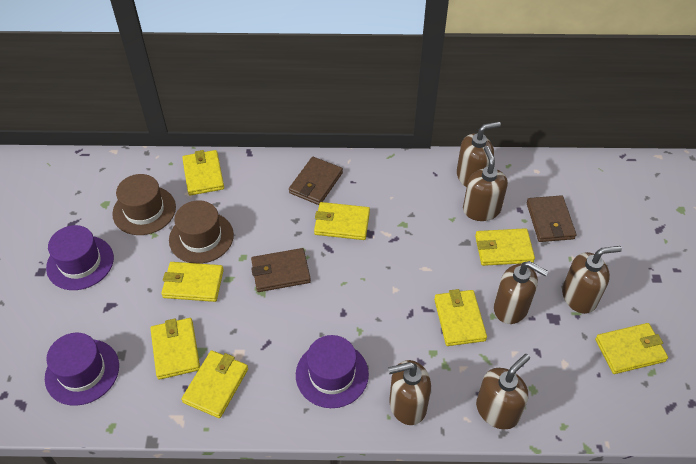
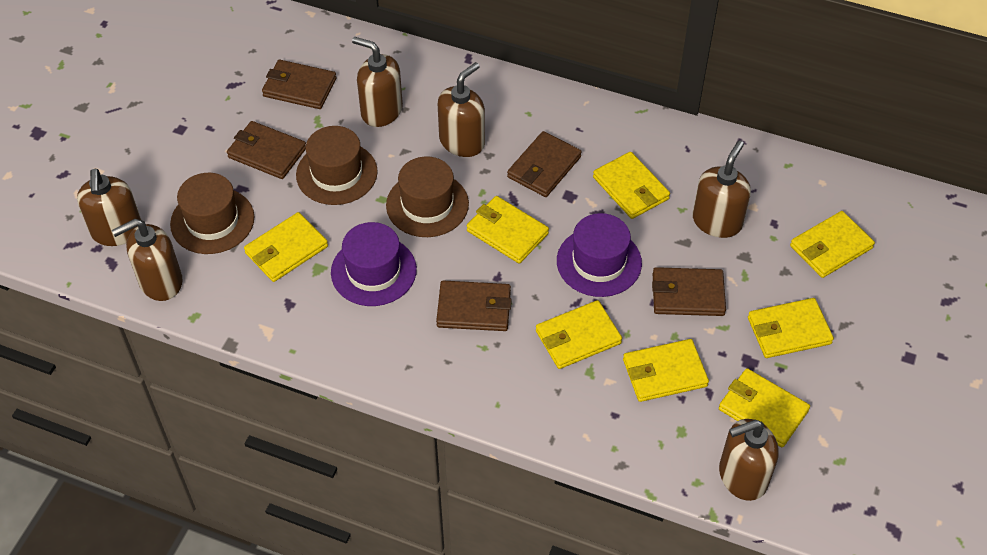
brown hat: [112,174,176,235] [169,200,234,264] = 2 -> [170,173,254,254] [296,126,378,205] [386,156,469,237] = 3
brown wallet: [251,248,311,292] [289,157,343,205] [527,195,576,242] = 3 -> [227,121,306,179] [262,60,337,109] [436,280,512,331] [507,131,582,197] [652,267,726,316] = 5
purple hat: [45,333,119,406] [46,225,114,290] [296,335,369,408] = 3 -> [331,222,417,306] [557,213,642,297] = 2

